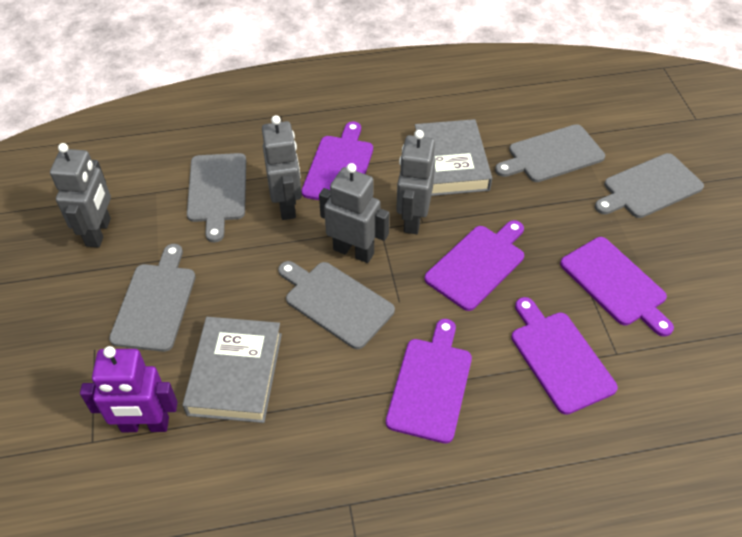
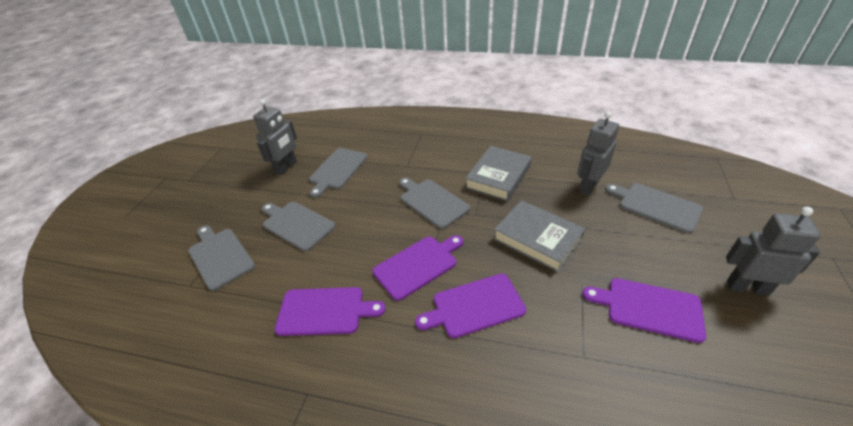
grey robot: [50,143,111,248] [262,115,302,220] [319,163,389,263] [396,130,435,234] = 4 -> [253,99,297,175] [577,111,619,196] [726,207,821,296] = 3
purple cutting board: [302,122,373,200] [386,319,472,444] [424,220,524,311] [511,297,618,415] [560,237,674,337] = 5 -> [275,287,386,336] [372,235,463,301] [415,274,526,338] [582,278,706,343] = 4
purple robot: [80,346,178,432] = 1 -> none = 0

